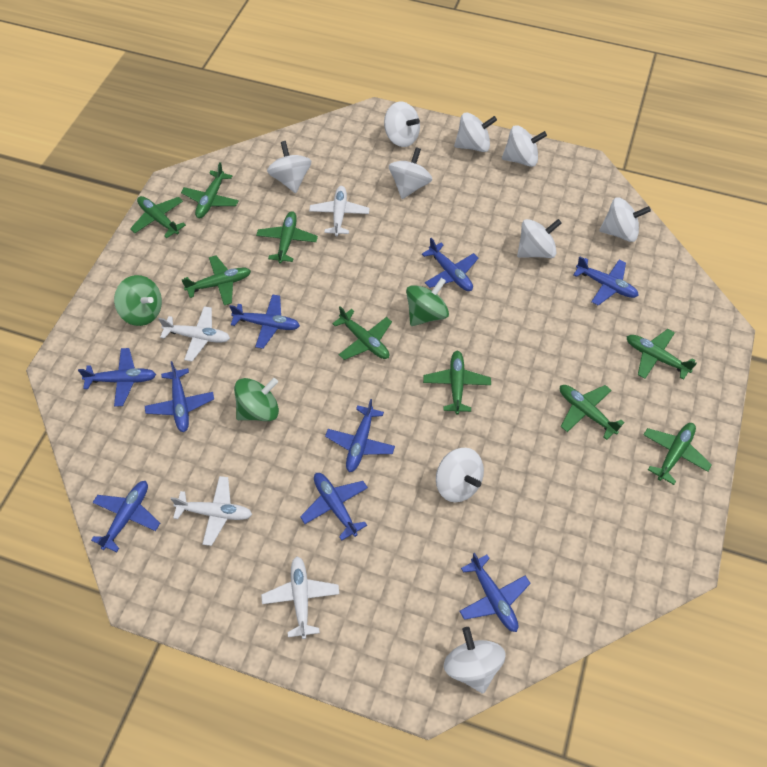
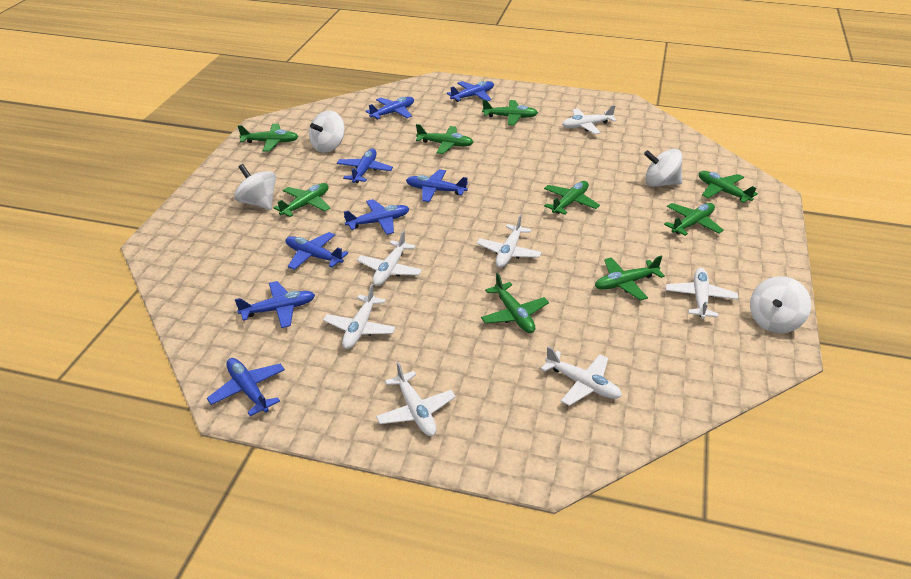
blue plane: [78,348,156,407] [91,481,160,552] [145,361,214,432] [229,294,300,349] [300,473,368,541] [325,399,395,472] [422,238,479,291] [459,553,531,632] [573,256,639,306] = 9 -> [207,358,285,416] [235,281,315,328] [286,232,348,270] [337,149,393,183] [344,199,409,235] [366,97,414,120] [406,169,468,202] [447,81,494,102] = 8
green spinning top: [114,275,162,326] [234,378,279,421] [406,278,449,326] = 3 -> none = 0
white plane: [159,306,230,361] [171,476,252,546] [261,556,339,639] [309,186,369,236] = 4 -> [323,284,396,349] [357,230,422,286] [376,362,456,436] [477,214,542,268] [541,346,622,406] [562,105,617,134] [666,268,738,319] = 7
white spinning top: [267,141,311,193] [384,102,420,147] [389,147,432,199] [436,448,484,502] [444,627,506,694] [454,112,497,152] [502,125,547,167] [517,219,562,258] [599,197,651,242] = 9 -> [234,164,276,210] [309,111,345,153] [644,149,682,187] [750,276,811,333] = 4

